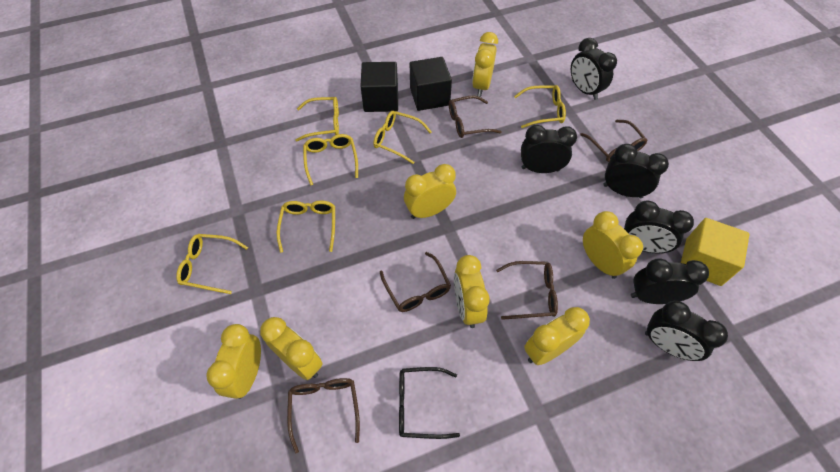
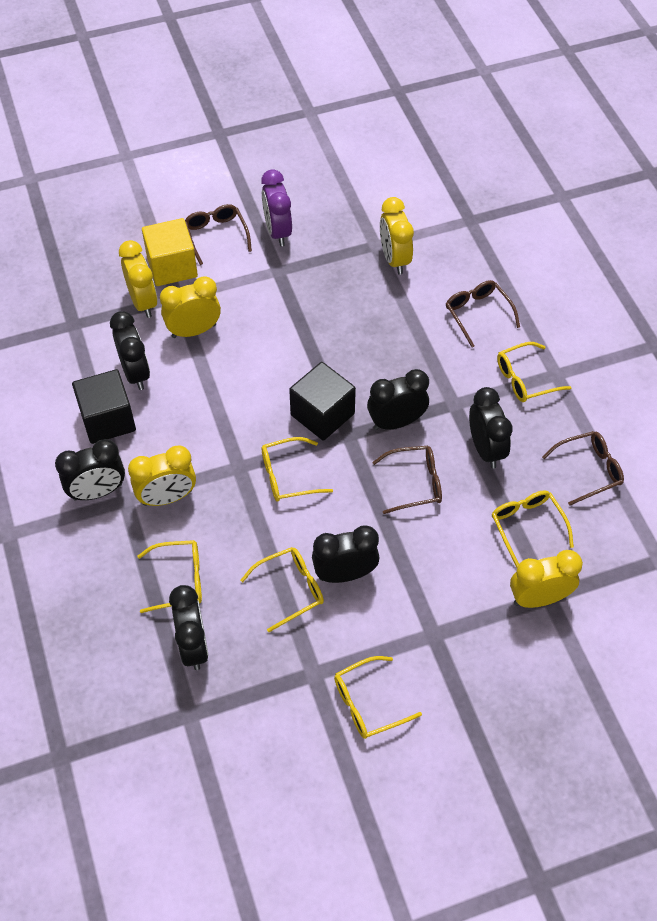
black glasses: [399,367,460,439] = 1 -> none = 0
brown glasses: [287,378,360,453] [380,252,451,312] [449,95,501,138] [496,261,558,320] [580,120,648,162] = 5 -> [185,204,252,265] [372,446,442,514] [446,280,520,348] [542,431,624,506] = 4
purple clock: none = 0 -> [261,169,292,246] = 1
yellow clock: [206,324,261,399] [260,317,323,380] [404,164,456,219] [454,255,490,328] [472,32,498,97] [524,307,590,365] [583,211,643,279] = 7 -> [119,240,158,318] [128,445,196,506] [160,276,221,338] [380,197,414,275] [510,550,583,608] = 5

